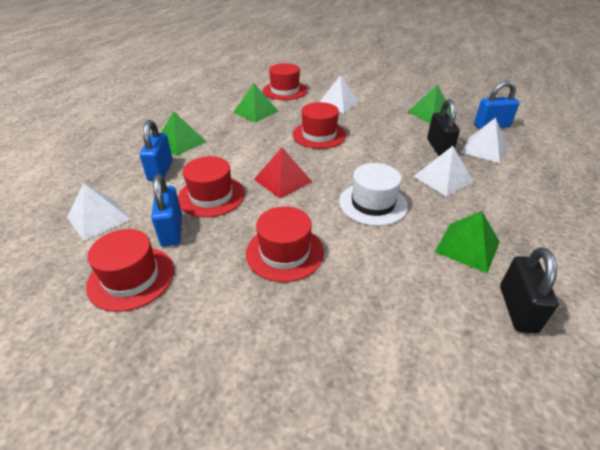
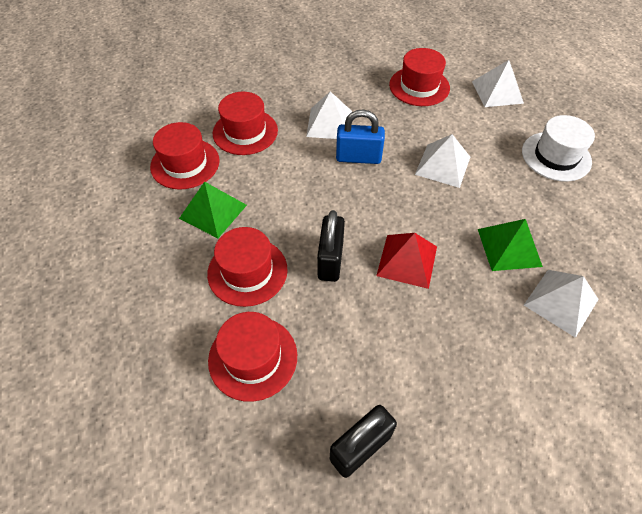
blue padlock: [140,120,173,181] [151,174,182,246] [474,81,520,129] = 3 -> [336,109,385,164] = 1
green pyramid: [161,111,207,156] [233,83,279,123] [408,85,450,123] [435,211,500,273] = 4 -> [179,181,247,238] [478,219,543,271] = 2

